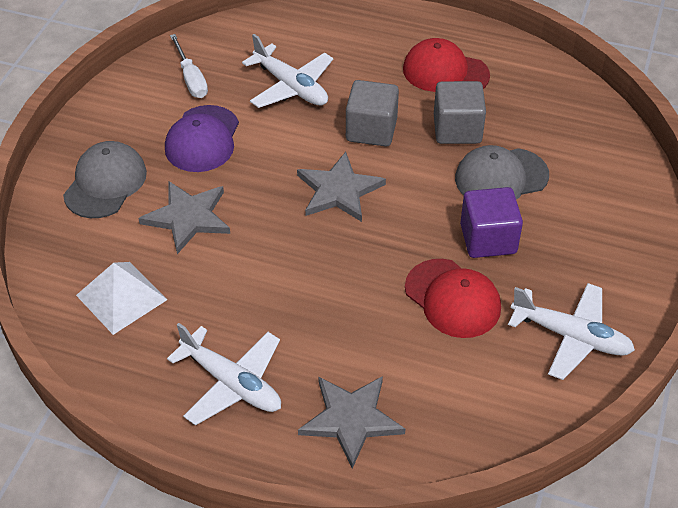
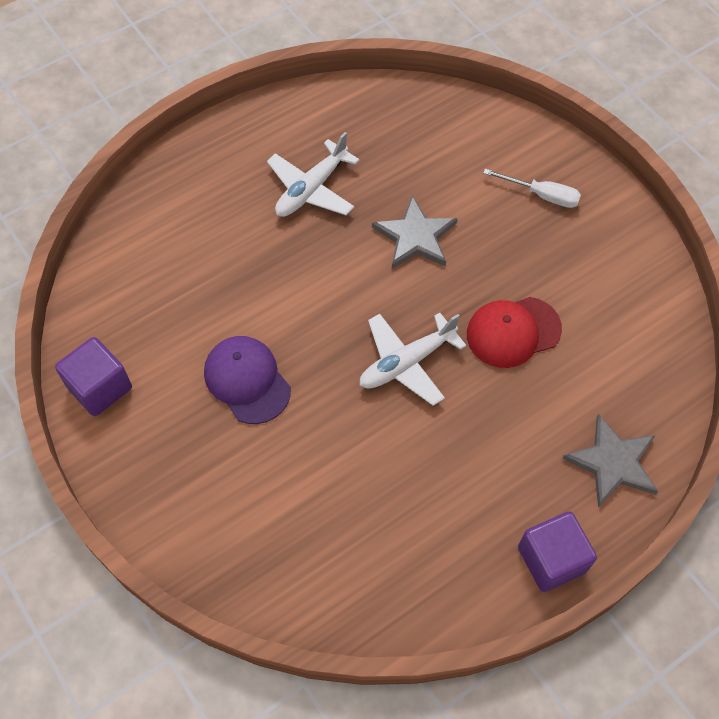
grey cap: [63,141,147,218] [455,145,549,199] = 2 -> none = 0
grey cube: [346,80,399,146] [434,81,486,144] = 2 -> none = 0
grey star: [138,181,230,254] [297,152,386,222] [298,376,405,469] = 3 -> [372,196,458,269] [562,414,658,507] = 2
purple cube: [460,187,523,258] = 1 -> [55,337,132,416] [518,512,597,592] = 2
red cap: [403,38,490,92] [405,259,501,338] = 2 -> [467,297,562,368] = 1
white plane: [167,323,281,426] [242,34,333,108] [508,283,635,380] = 3 -> [267,132,360,217] [360,313,466,406] = 2
white pyramid: [76,262,168,335] = 1 -> none = 0

